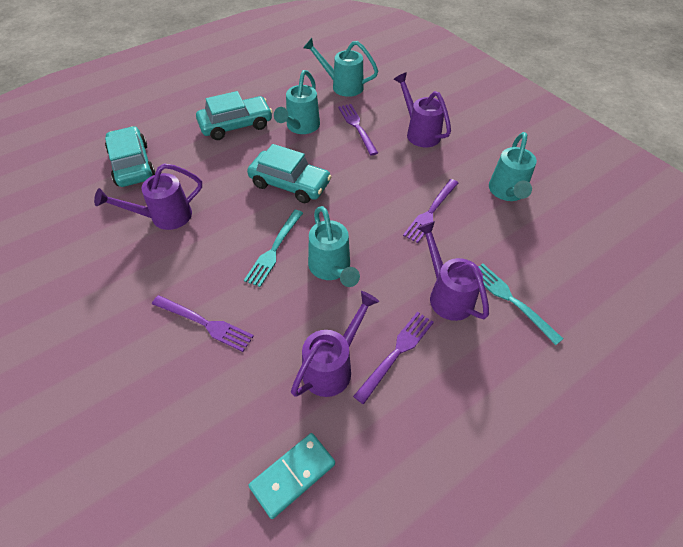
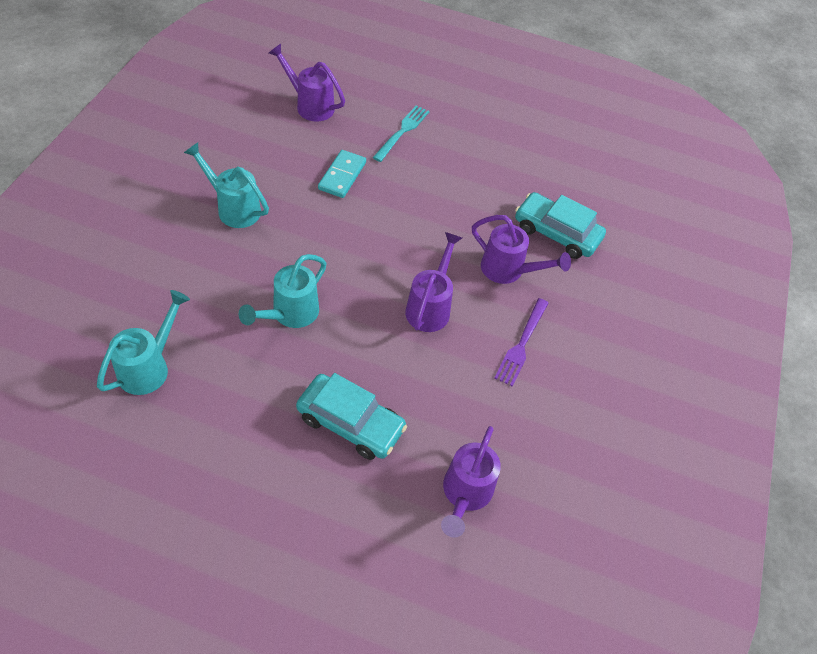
purple fork: [152,295,254,352] [338,104,378,155] [353,312,434,404] [403,179,458,243] = 4 -> [494,298,548,387] = 1
turquoise car: [105,126,155,187] [196,91,273,140] [247,144,332,203] = 3 -> [296,373,407,460] [515,192,606,259] = 2
turquoise fork: [244,210,303,287] [478,264,563,345] = 2 -> [373,105,430,162] = 1
turquoise watering can: [274,70,320,134] [303,38,378,97] [308,206,360,287] [489,132,537,201] = 4 -> [97,290,190,395] [184,142,269,228] [239,254,327,328] = 3

